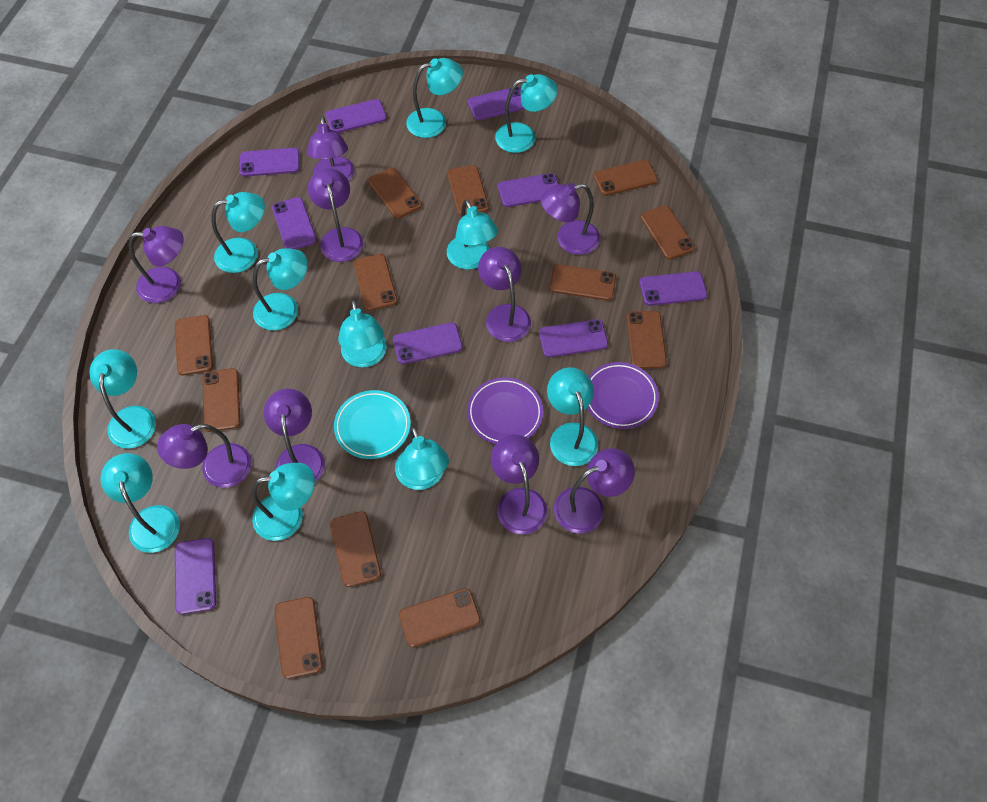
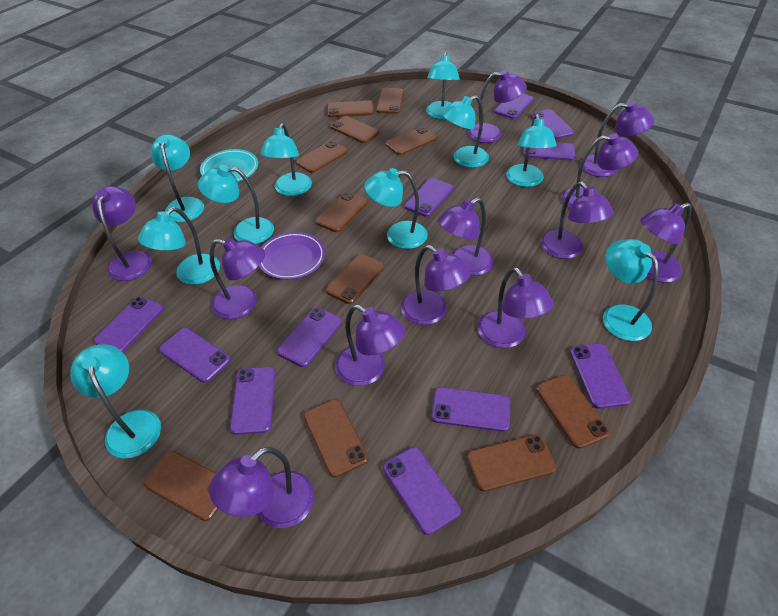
brown phone: [175,315,213,375] [202,368,240,432] [275,597,323,679] [330,511,381,587] [353,254,397,311] [368,168,422,219] [399,588,480,647] [447,165,489,216] [550,264,616,301] [593,160,658,196] [626,311,667,369] [640,205,695,259] = 12 -> [144,451,218,521] [296,140,348,173] [304,399,368,478] [315,192,368,232] [326,254,384,304] [327,101,374,117] [330,116,379,143] [376,88,404,114] [386,126,437,155] [467,434,556,492] [536,375,610,449] = 11
purple lamp: [129,226,184,303] [157,424,252,488] [264,389,325,482] [307,116,354,181] [308,168,363,262] [478,247,531,342] [491,435,547,534] [540,183,600,255] [554,448,635,533] = 9 -> [92,186,152,281] [209,447,314,528] [210,238,265,319] [335,305,405,386] [401,245,471,325] [438,197,493,276] [468,70,527,143] [478,267,554,348] [541,182,614,259] [561,133,638,209] [580,101,654,177] [640,203,692,283] = 12
purple phone: [175,538,216,614] [240,148,300,177] [272,197,317,249] [326,99,387,133] [393,322,462,364] [468,87,525,120] [498,173,558,207] [539,319,608,357] [639,271,707,306] = 9 -> [94,297,164,352] [159,328,231,383] [230,367,275,435] [277,307,342,367] [383,447,461,535] [405,178,453,217] [431,387,510,432] [494,94,534,119] [523,142,576,161] [530,109,574,139] [570,343,631,409] = 11
purple plate: [467,377,543,444] [587,362,659,429] = 2 -> [259,232,325,280] = 1
turquoise lamp: [89,349,156,449] [101,453,180,553] [212,192,265,273] [252,463,315,541] [253,248,308,330] [338,300,387,367] [395,426,449,490] [406,58,463,138] [447,199,498,269] [495,74,558,153] [547,367,598,466] = 11 -> [70,344,161,459] [138,207,220,285] [151,135,204,222] [198,165,274,244] [261,123,312,196] [364,168,428,249] [426,52,460,119] [442,95,489,168] [506,114,556,187] [603,239,659,341] = 10

